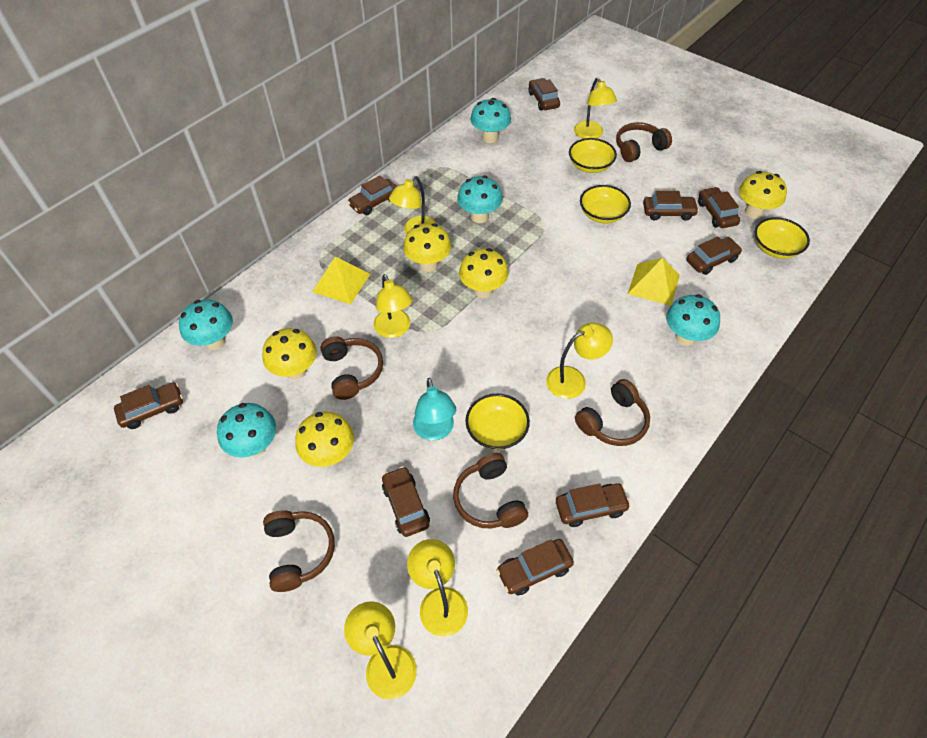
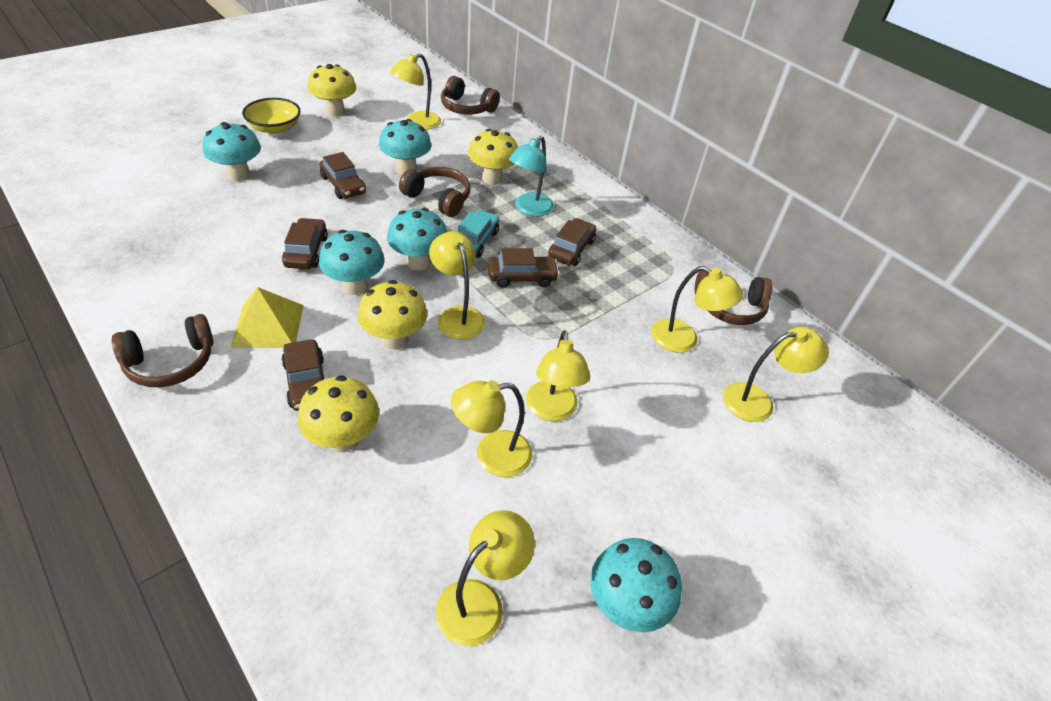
brown car: [114,382,183,429] [348,175,397,215] [382,466,430,537] [496,539,574,595] [528,78,560,110] [556,483,631,527] [643,191,699,221] [687,237,742,275] [698,187,740,228] = 9 -> [282,218,328,269] [282,339,324,411] [320,152,366,199] [488,248,559,288] [548,218,596,266] = 5
brown headphones: [263,510,335,592] [320,336,383,400] [453,453,528,529] [575,379,650,446] [616,122,672,162] = 5 -> [112,314,213,387] [399,167,470,217] [441,76,500,115] [695,270,772,325] = 4
turquoise car: none = 0 -> [457,210,499,258] = 1
yellow bowl: [465,394,530,450] [569,138,617,173] [580,185,631,223] [755,217,810,259] = 4 -> [242,98,301,134] = 1
yellow lamp: [344,601,417,700] [373,274,413,338] [389,176,436,234] [407,539,468,637] [546,323,613,399] [574,77,617,139] = 6 -> [390,54,441,130] [429,231,485,340] [436,510,535,646] [451,380,533,477] [526,330,590,421] [652,266,743,353] [723,327,829,422] = 7
yellow mushroom: [262,328,317,380] [295,411,354,467] [403,223,451,272] [459,248,508,298] [739,171,787,219] = 5 -> [298,375,379,452] [308,64,356,117] [358,280,427,350] [468,129,518,185] = 4
yellow pyramid: [313,256,370,304] [628,258,680,306] = 2 -> [231,287,304,348] = 1

